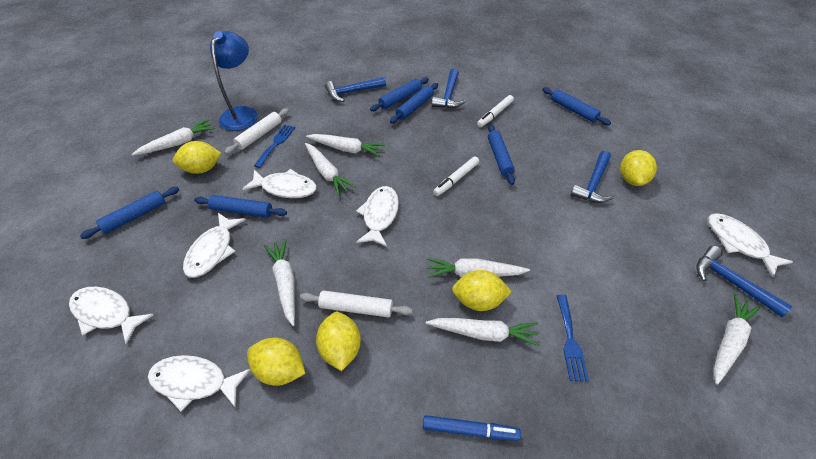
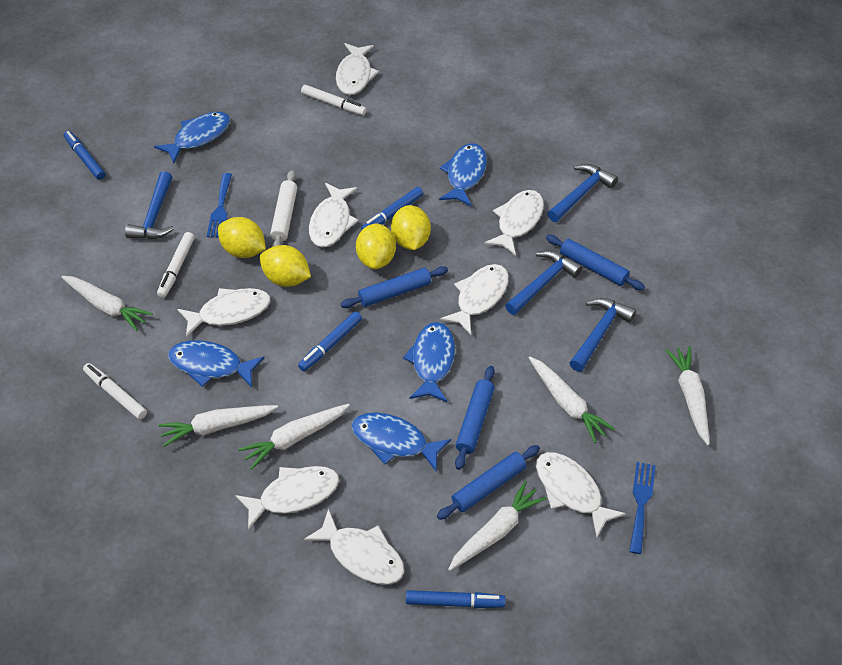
blue fish: none = 0 -> [154,112,230,164] [168,340,264,387] [351,413,451,471] [403,322,455,402] [439,143,487,206] = 5
blue lamp: [210,31,258,131] = 1 -> none = 0
blue marker: [423,415,521,441] = 1 -> [64,131,105,180] [298,311,362,371] [361,187,423,230] [406,590,506,608] = 4
blue rolling pin: [80,187,180,239] [194,195,287,218] [370,77,429,111] [390,83,438,123] [488,124,515,185] [542,87,611,125] = 6 -> [341,266,448,308] [437,445,540,520] [455,366,495,470] [546,235,645,290] = 4
white carrot: [132,119,215,156] [264,239,295,326] [305,143,356,196] [306,134,385,157] [426,318,539,346] [427,258,530,278] [713,294,761,385] = 7 -> [61,276,153,331] [158,405,278,447] [238,404,350,470] [448,481,546,571] [529,357,615,443] [665,346,710,445] = 6
white fish: [69,287,154,345] [148,355,250,412] [183,213,246,278] [242,169,317,198] [356,186,399,247] [708,213,793,277] = 6 -> [177,288,271,337] [235,466,339,530] [304,508,405,585] [309,183,358,247] [336,43,379,95] [440,264,509,335] [484,190,544,256] [536,452,626,537] = 8
white marker: [433,156,479,196] [477,95,514,127] = 2 -> [83,363,147,419] [157,232,194,298] [301,85,367,115] = 3
white rolling pin: [224,108,289,154] [300,290,413,318] = 2 -> [270,170,297,247] = 1
yellow lemon: [173,141,222,174] [247,338,305,386] [316,312,361,371] [452,270,512,311] [620,150,657,186] = 5 -> [218,217,266,258] [260,245,311,287] [356,223,396,269] [391,205,431,250] = 4

